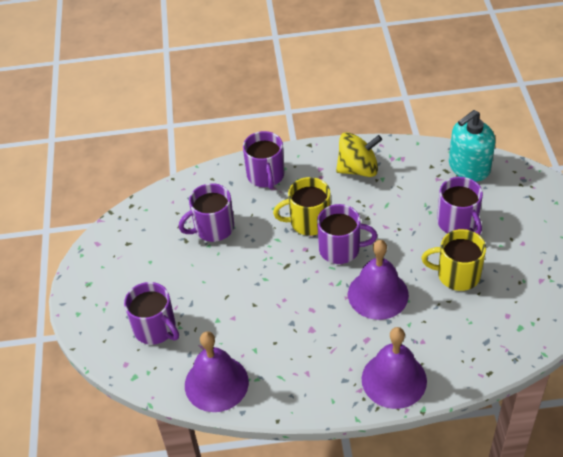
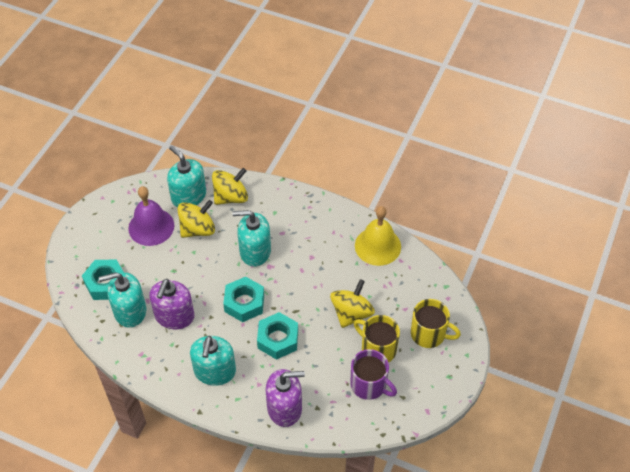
purple bell: [185,331,249,412] [348,240,409,320] [362,327,427,409] = 3 -> [128,186,174,246] = 1
purple mug: [124,282,179,345] [179,183,234,242] [243,131,285,189] [317,204,377,264] [437,177,483,235] = 5 -> [350,349,397,400] = 1
purple soap dispenser: none = 0 -> [149,279,194,329] [266,369,305,427] = 2
turquoise nut: none = 0 -> [82,260,123,300] [223,277,264,322] [257,312,298,360] = 3
turquoise soap dispenser: [449,110,495,181] = 1 -> [99,272,146,328] [167,145,206,207] [190,336,236,386] [232,210,271,267] = 4
yellow bell: none = 0 -> [355,206,401,266] = 1
yellow spinning top: [336,132,382,177] = 1 -> [177,200,215,238] [212,168,248,205] [330,279,375,328] = 3

